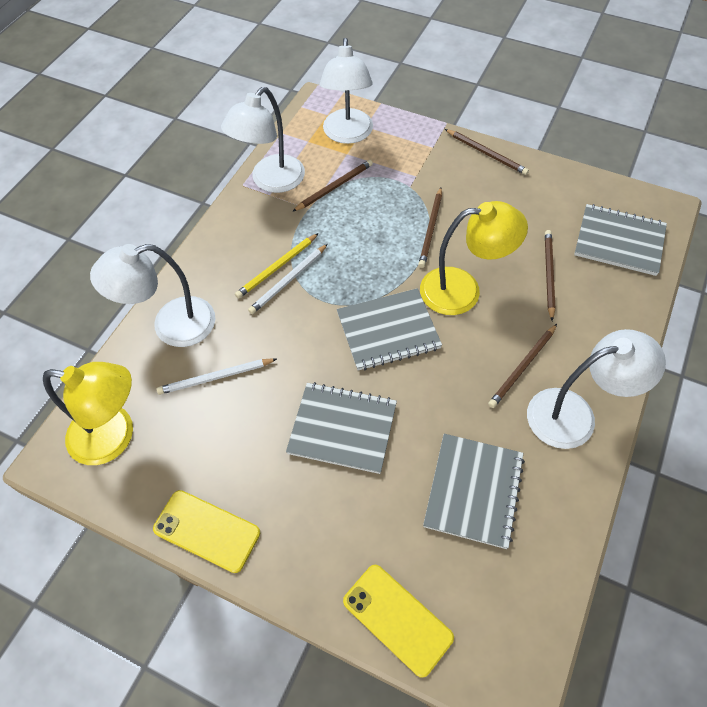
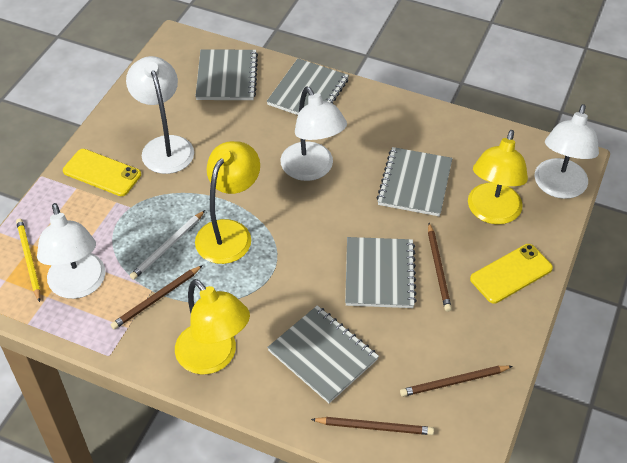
brown pencil: [292,160,373,212] [418,187,442,268] [445,129,529,175] [488,324,557,408] [545,230,556,321] = 5 -> [111,265,203,329] [311,417,434,435] [400,366,513,397] [428,223,452,312] = 4
grey notebook: [286,382,397,474] [337,288,442,371] [423,434,525,549] [574,204,667,276] = 4 -> [195,49,258,100] [267,58,349,115] [267,305,379,403] [345,237,417,308] [376,147,453,216] = 5
white pencil: [157,358,277,395] [248,244,328,314] = 2 -> [130,210,205,280] = 1
yellow lamp: [43,362,133,465] [420,201,528,315] = 2 -> [175,279,250,375] [195,141,260,264] [468,130,528,224] = 3

